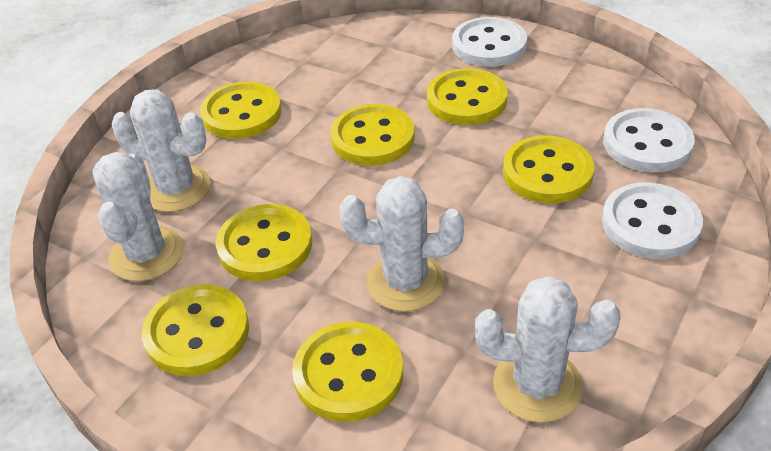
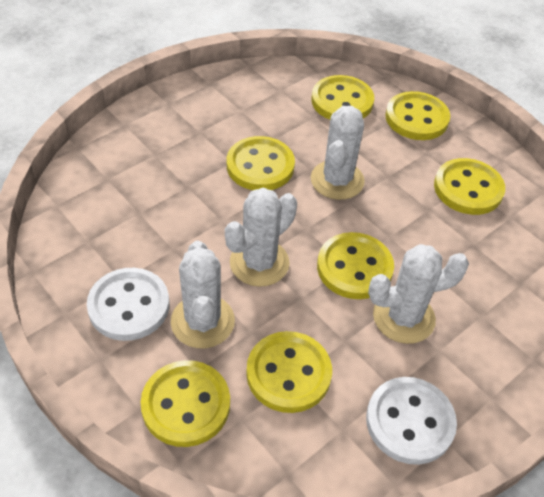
white button: [452,17,527,67] [602,183,703,259] [603,108,695,172] = 3 -> [87,268,169,341] [366,377,457,465] = 2

